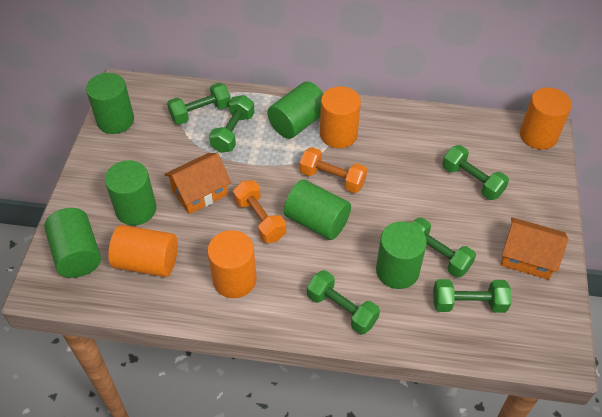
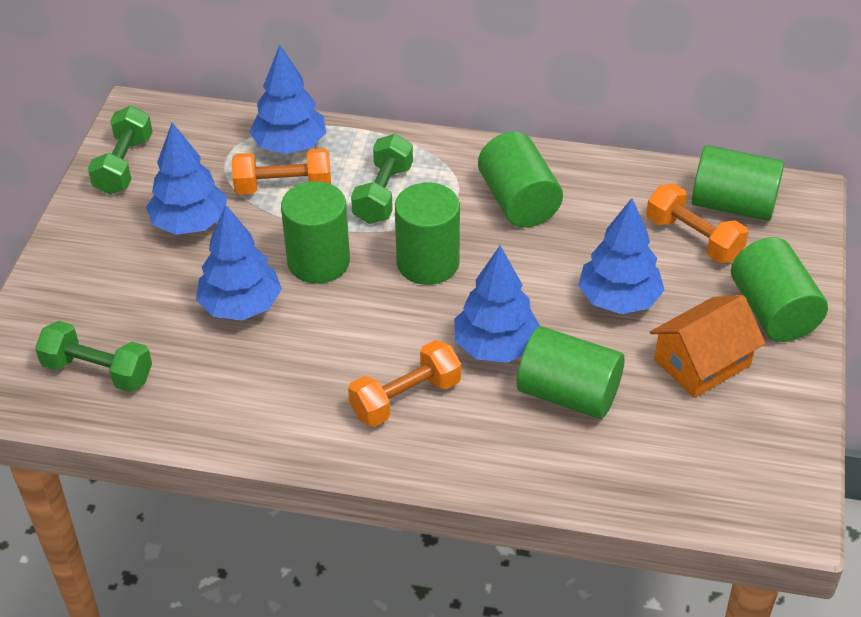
blue tree: none = 0 -> [146,122,227,235] [196,204,282,320] [249,45,326,154] [454,246,540,363] [578,198,664,314] = 5
green dumbbell: [167,83,231,125] [209,95,255,153] [307,270,380,334] [412,218,476,278] [433,279,511,313] [442,145,509,200] = 6 -> [35,321,152,392] [88,106,153,195] [351,134,413,224] = 3
orange cylinder: [108,225,178,277] [207,230,257,298] [320,86,361,148] [520,87,572,149] = 4 -> none = 0
orange dumbbell: [233,180,286,243] [300,147,367,193] = 2 -> [232,148,331,195] [348,340,461,427] [646,184,749,263] = 3
orange house: [164,153,232,214] [501,217,568,280] = 2 -> [650,295,766,398] = 1

